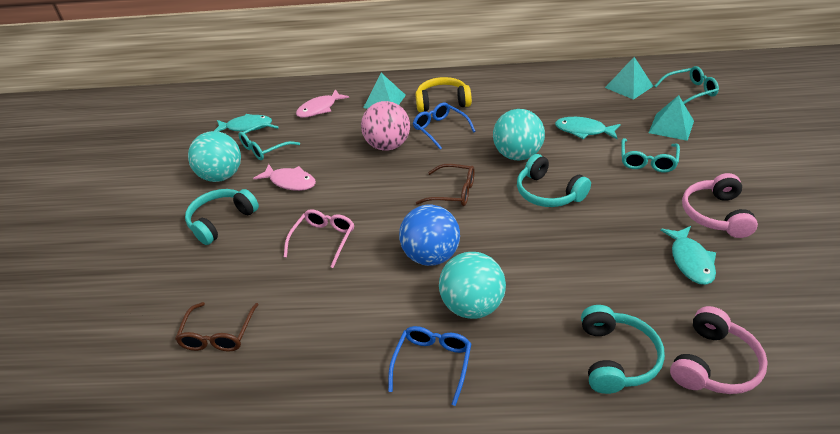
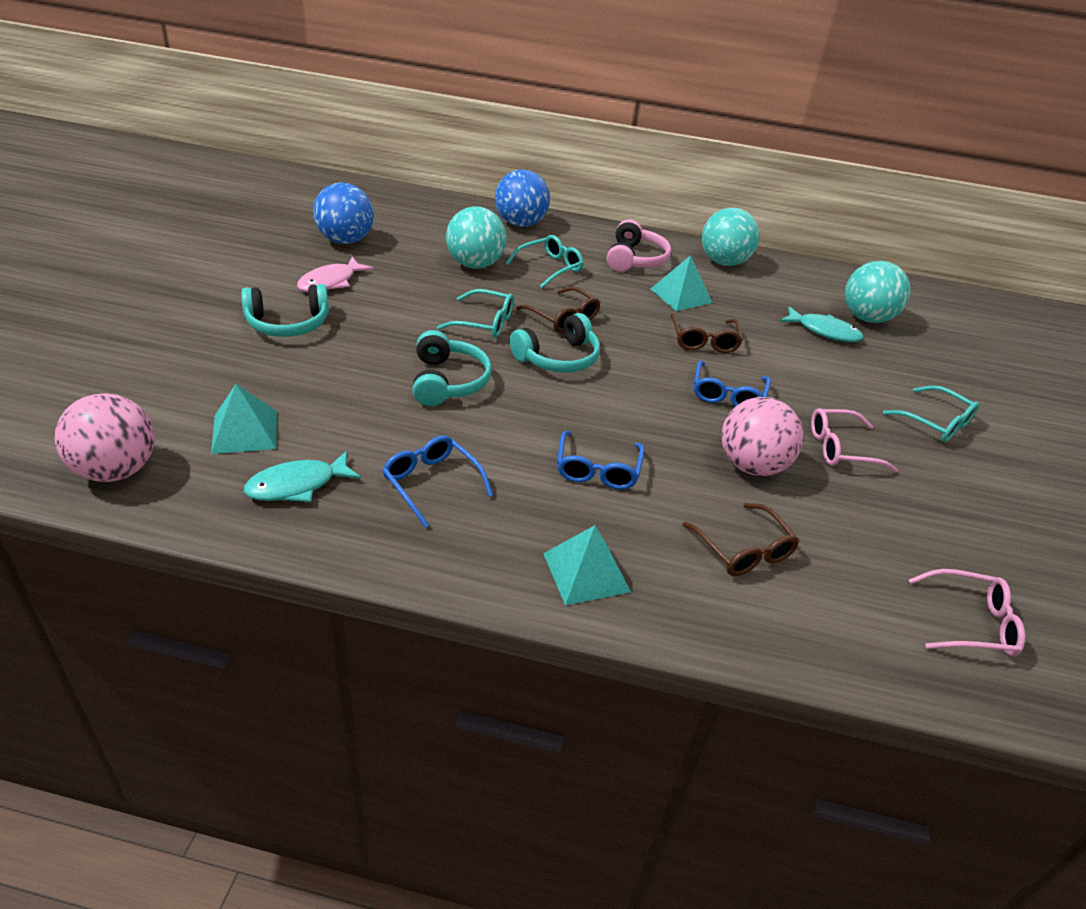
blue ball: [399,205,460,266] = 1 -> [313,182,374,244] [495,169,550,227] = 2
blue glasses: [388,326,471,406] [413,103,476,150] = 2 -> [382,436,493,528] [557,431,644,490] [694,361,771,407] = 3
brown glasses: [175,302,259,352] [416,164,475,206] = 2 -> [516,287,601,332] [670,314,743,353] [682,503,800,576] = 3
pink ball: [361,101,410,151] = 1 -> [55,393,155,482] [721,397,803,476] = 2
pink fish: [253,164,316,191] [296,89,349,118] = 2 -> [297,257,374,292] = 1
pink glasses: [284,209,354,268] = 1 -> [811,408,898,473] [909,569,1025,657] = 2
pink headphones: [670,306,768,394] [682,173,758,238] = 2 -> [607,219,671,272] = 1
turquoise fish: [214,114,272,132] [555,117,621,139] [660,226,716,285] = 3 -> [244,451,361,502] [780,306,863,342] = 2
yellow headphones: [415,77,472,112] = 1 -> none = 0

